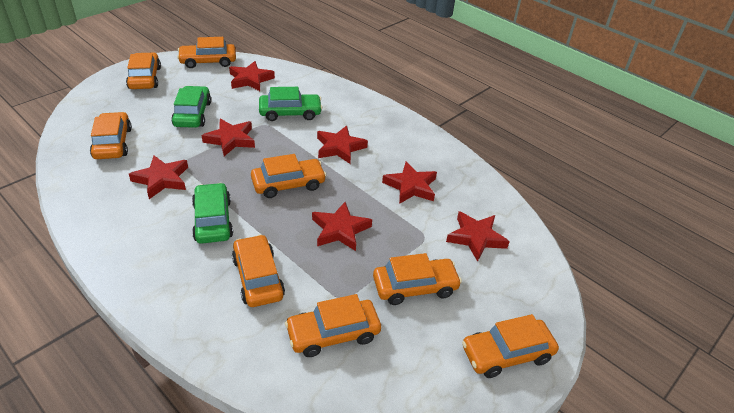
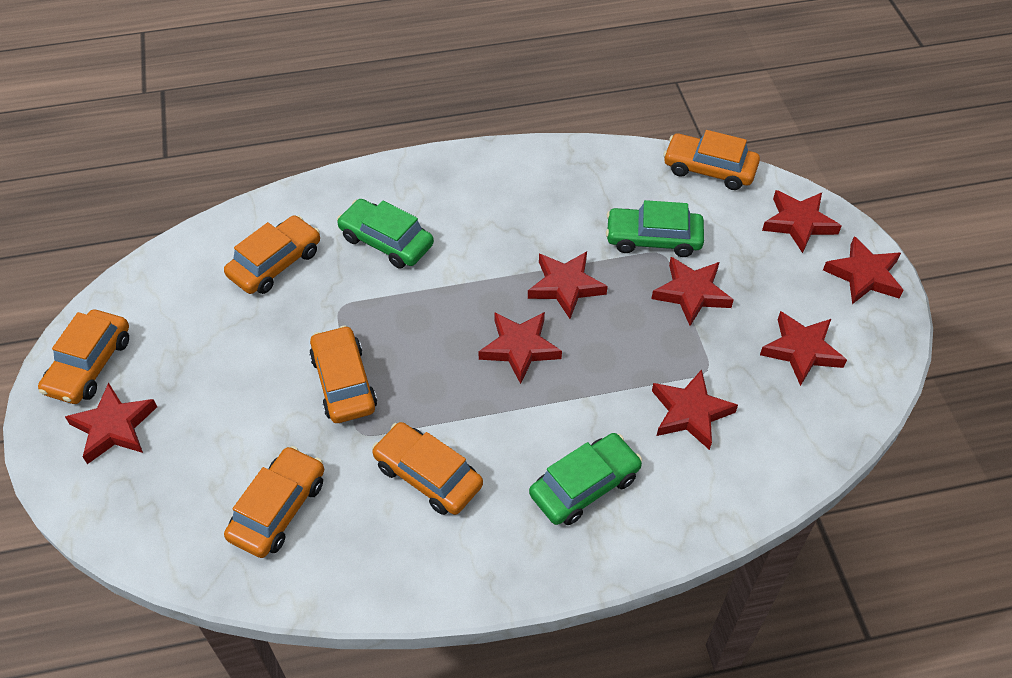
orange car: [90,112,132,159] [126,53,161,89] [177,37,236,68] [232,235,285,307] [251,154,326,198] [285,294,381,357] [373,253,462,305] [462,314,559,378] = 8 -> [38,310,129,404] [224,215,320,294] [224,446,324,558] [309,325,377,423] [372,422,483,515] [663,130,760,190] = 6
red star: [129,156,188,199] [202,119,255,156] [229,61,275,91] [312,202,372,251] [317,125,368,164] [382,161,437,204] [446,211,510,262] = 7 -> [65,382,157,464] [478,312,562,384] [528,251,608,319] [651,257,734,326] [652,369,738,450] [760,311,847,386] [762,190,841,253] [823,236,903,304] = 8

